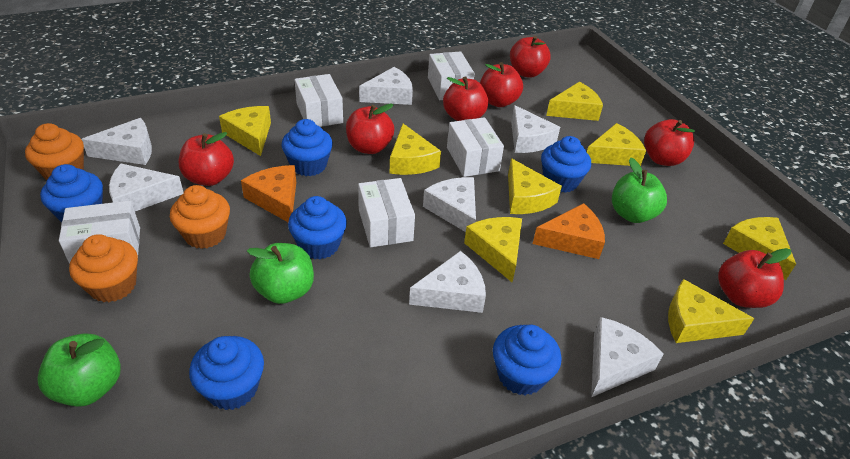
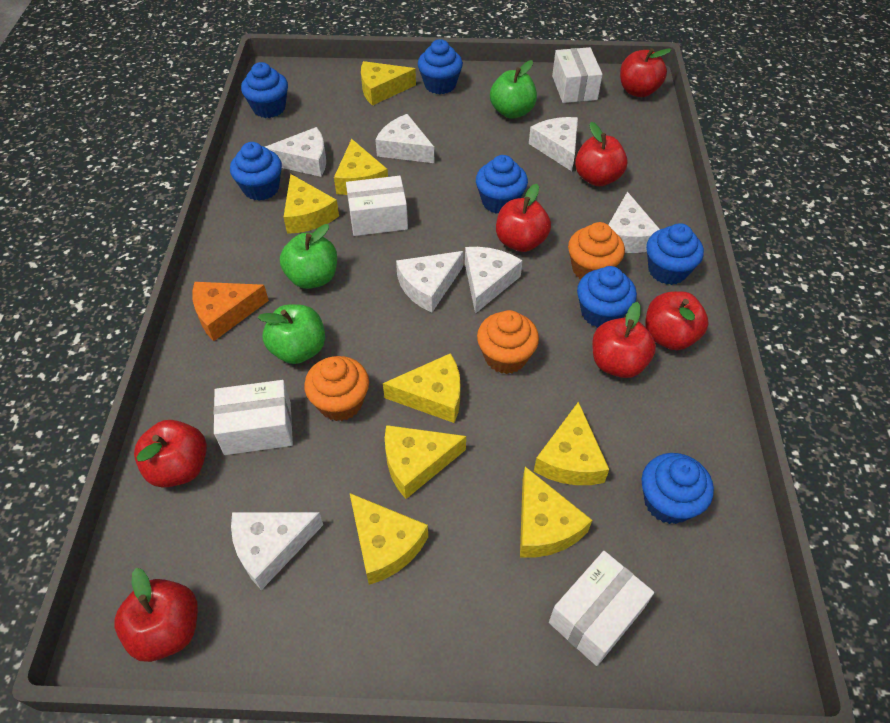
blue cupcake: [40,164,103,222] [189,336,264,410] [281,119,333,176] [288,196,347,259] [493,324,562,395] [541,136,591,193] = 6 -> [230,142,282,201] [241,62,288,118] [418,39,463,94] [476,155,528,214] [577,266,637,328] [642,453,714,524] [646,223,704,285] = 7
orange cheese: [241,165,296,222] [533,203,605,259] = 2 -> [192,282,269,341] = 1
white box: [59,201,140,264] [295,74,343,127] [358,178,415,247] [428,51,475,100] [447,117,504,177] = 5 -> [214,380,293,455] [346,176,408,236] [549,551,654,666] [552,47,603,103] = 4

